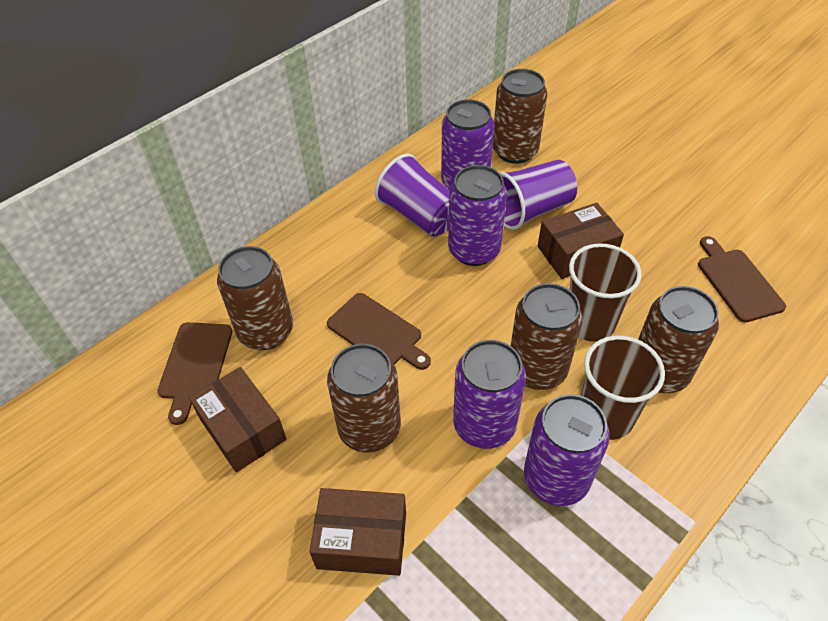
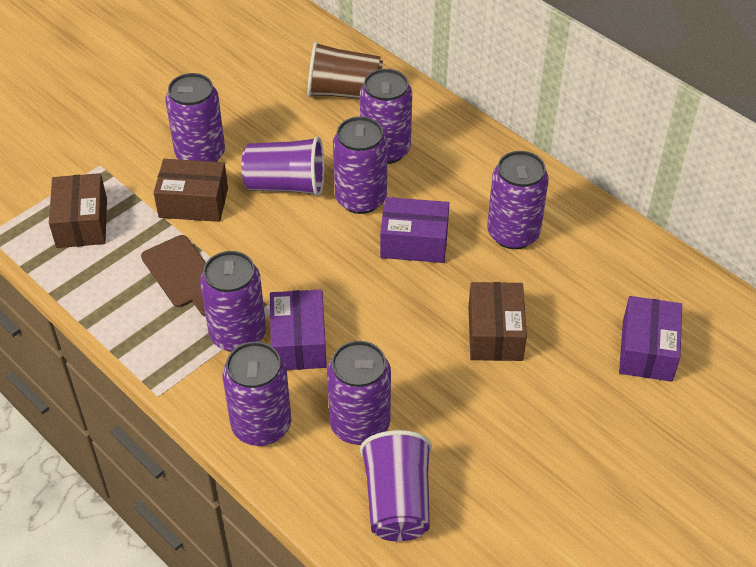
brown can: [217,246,293,350] [327,344,401,453] [493,69,547,164] [511,283,583,390] [638,286,719,393] = 5 -> none = 0
brown cup: [569,243,642,341] [581,336,665,440] = 2 -> [308,42,383,99] = 1
brown cutting board: [157,322,232,425] [327,293,431,370] [698,236,786,322] = 3 -> [141,235,206,317] = 1
purple box: none = 0 -> [270,290,327,370] [380,197,449,263] [619,296,682,382] = 3
purple can: [441,99,495,190] [448,165,507,266] [453,340,526,449] [524,394,610,506] = 4 -> [165,73,225,162] [200,251,266,352] [223,342,291,446] [327,341,391,445] [333,117,387,214] [360,69,412,164] [487,151,549,249] = 7

